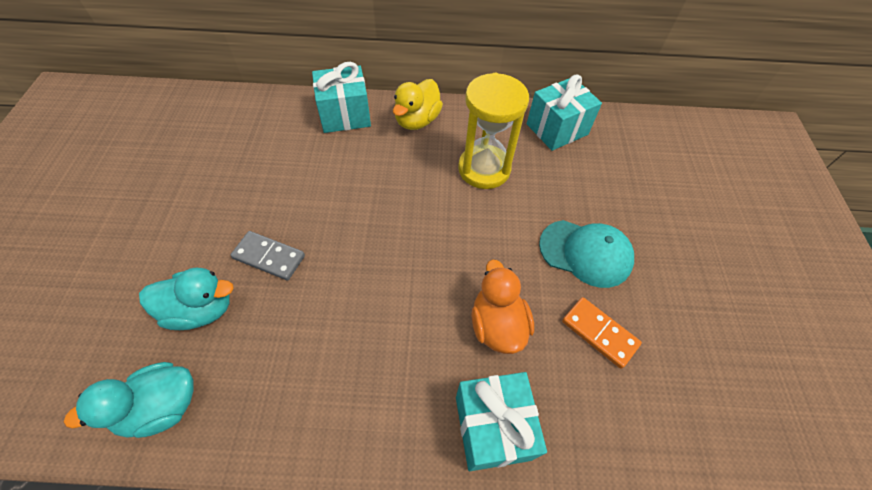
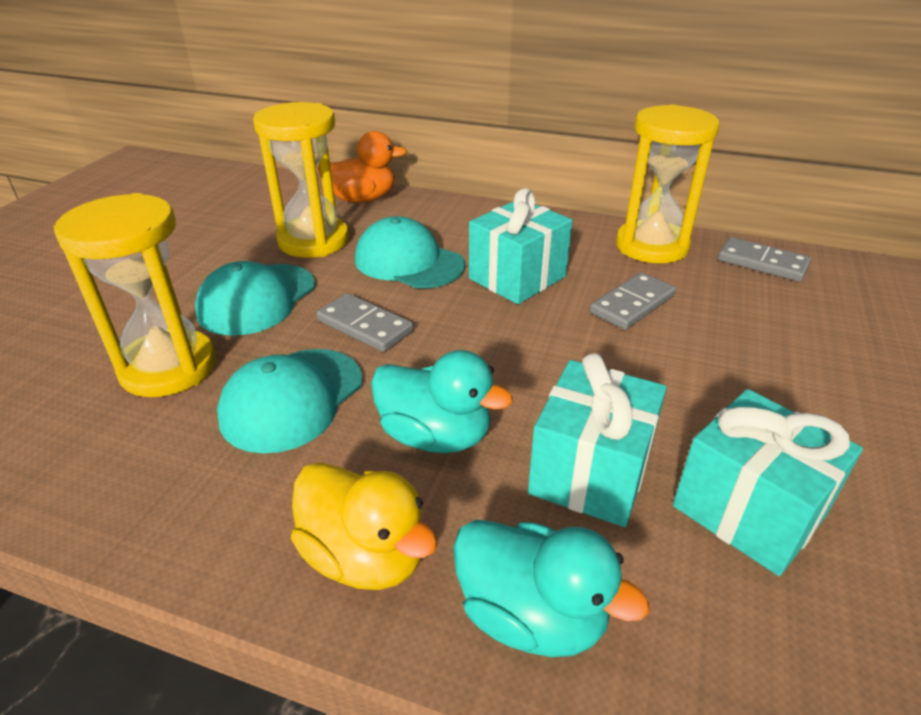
grey domino: [231,231,305,280] = 1 -> [316,293,414,352] [590,272,676,330] [718,237,811,282] = 3
orange domino: [562,297,642,369] = 1 -> none = 0
turquoise cap: [539,220,634,288] = 1 -> [195,261,315,336] [217,349,363,454] [355,216,465,289] = 3
yellow hourglass: [458,73,529,189] = 1 -> [53,193,216,397] [253,102,349,258] [616,105,720,263] = 3

